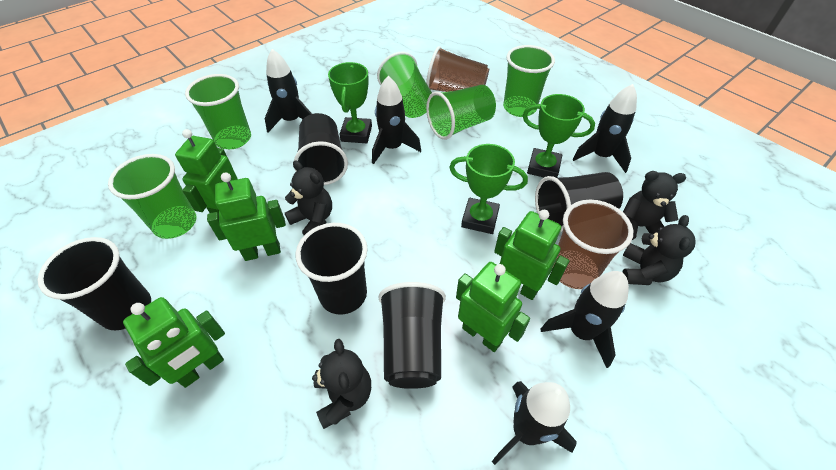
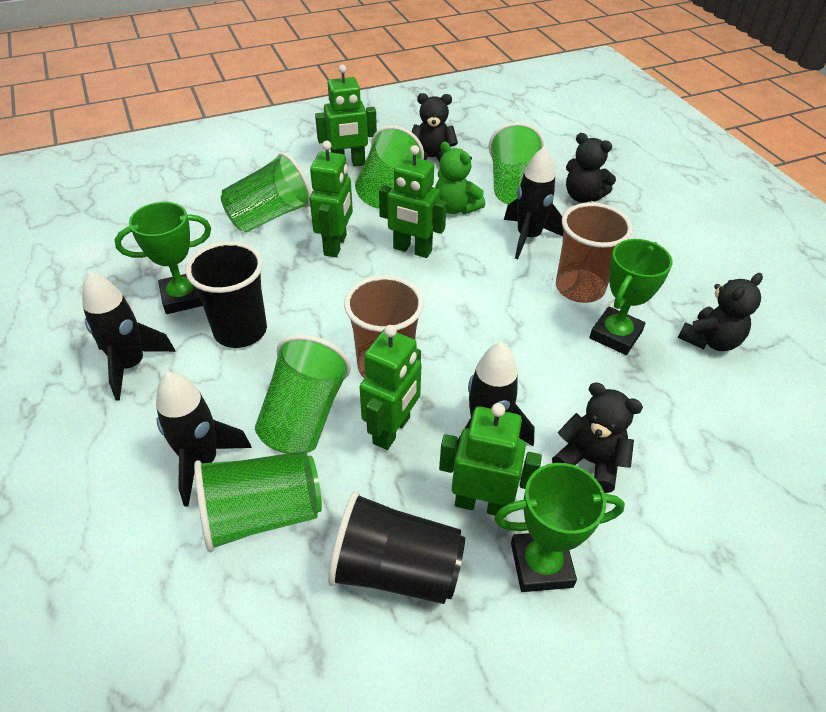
black cup: [37,237,151,331] [294,113,348,185] [296,223,368,315] [378,282,446,389] [535,172,623,232] = 5 -> [186,241,267,348] [328,491,465,604] = 2
black rocket: [265,49,312,132] [372,76,421,164] [492,381,577,465] [541,271,629,368] [572,84,637,173] = 5 -> [82,271,176,400] [156,372,252,507] [456,342,535,453] [504,146,563,259] = 4
green teddy bear: none = 0 -> [435,142,486,214] = 1

